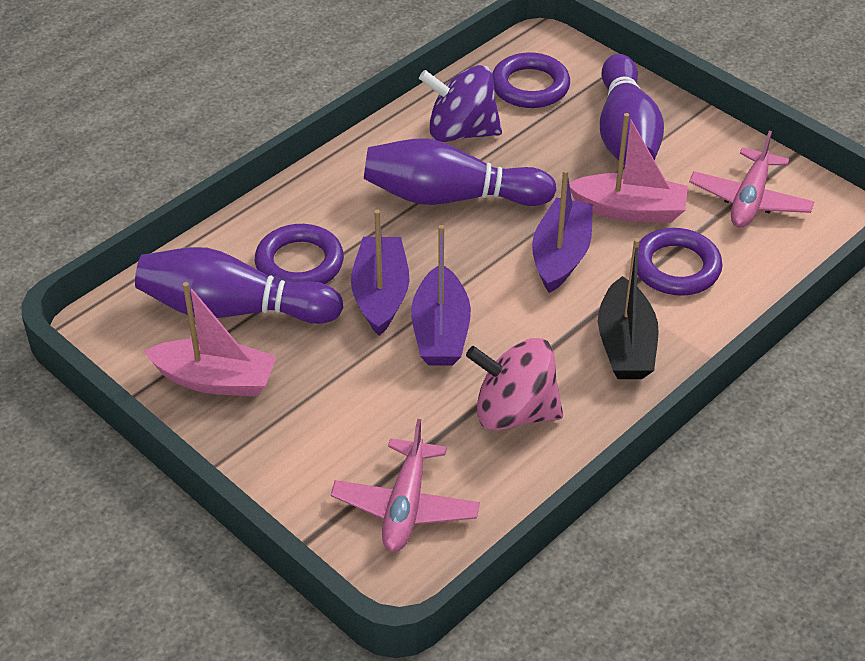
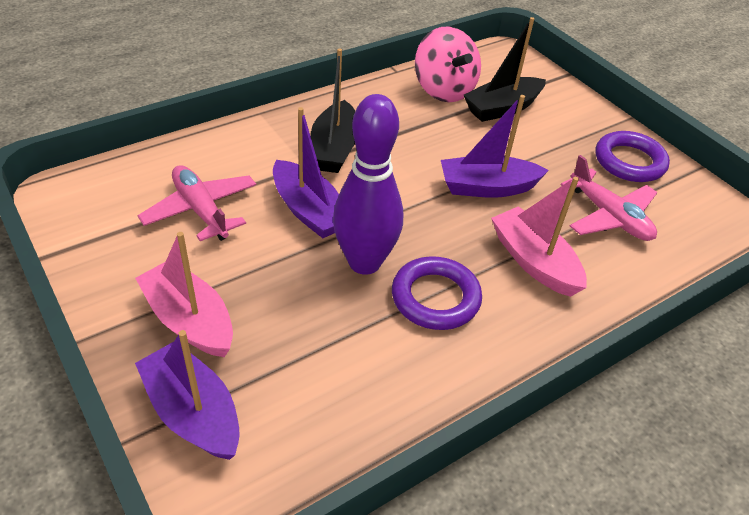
black boat: [598,238,659,379] = 1 -> [311,48,355,173] [464,17,546,122] = 2
purple bowling pin: [135,247,343,324] [364,138,557,206] [600,54,664,166] = 3 -> [333,94,403,275] = 1
purple ring: [255,224,344,284] [492,52,570,108] [637,228,723,296] = 3 -> [392,256,482,330] [595,131,670,182] = 2
purple spinning top: [419,65,502,142] = 1 -> none = 0

